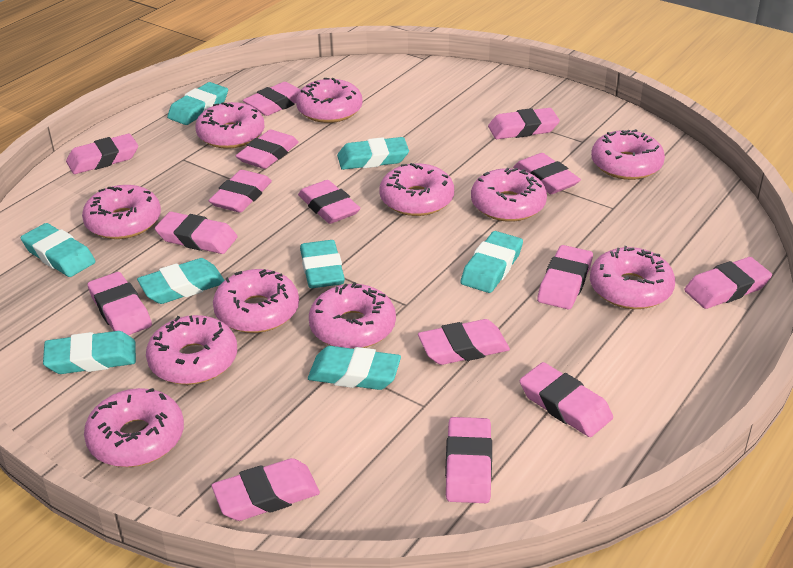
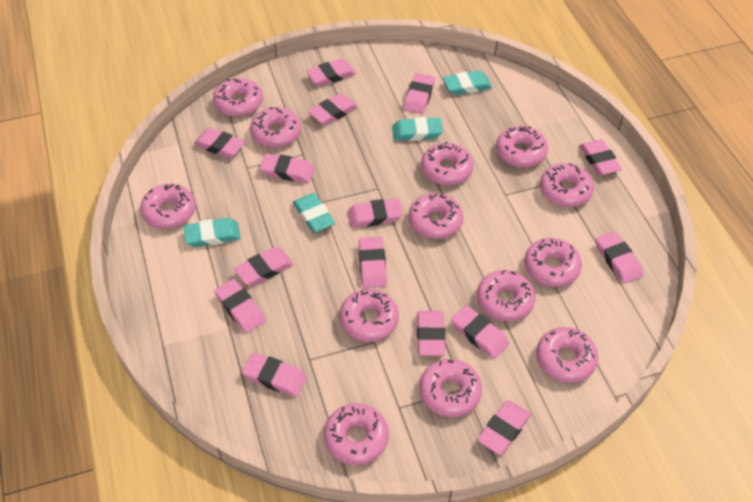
pink donut: [82,185,161,239] [84,388,184,467] [146,315,237,385] [195,102,265,149] [213,269,299,333] [296,78,362,123] [309,282,396,349] [379,163,454,216] [471,168,547,222] [590,246,675,309] [591,129,665,180] = 11 -> [140,183,196,229] [213,78,263,117] [250,107,301,148] [324,403,389,465] [339,289,399,342] [409,193,463,239] [419,359,482,417] [421,142,474,185] [477,270,536,322] [496,126,548,168] [524,238,582,287] [536,327,598,383] [540,163,594,207] = 13
turquoise eraser: [21,223,95,277] [43,331,136,374] [137,258,225,304] [167,82,228,125] [300,240,345,288] [308,346,401,390] [337,137,409,170] [461,231,523,293] = 8 -> [183,218,241,247] [293,193,335,233] [392,117,443,141] [443,71,492,95] = 4

